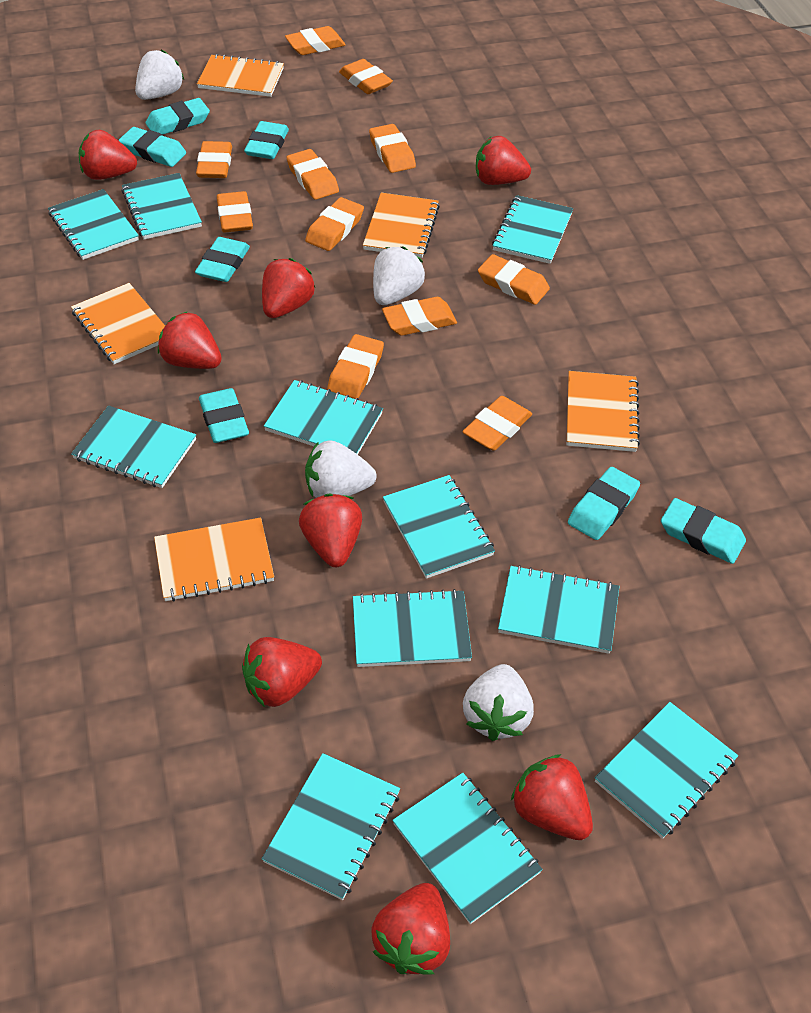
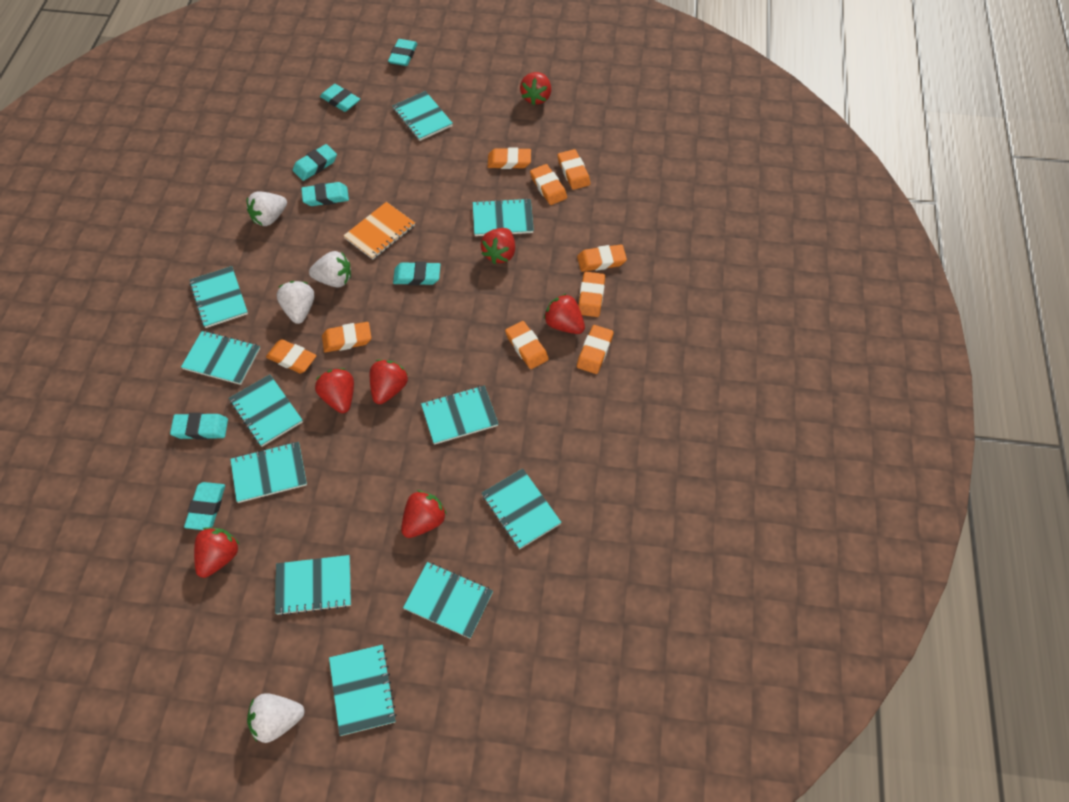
orange eraser: [196,141,232,178] [217,191,253,232] [285,26,346,55] [287,149,339,200] [305,197,364,251] [327,334,384,399] [339,59,393,94] [369,124,416,173] [382,297,457,336] [463,396,532,451] [478,254,550,305] = 11 -> [266,339,317,374] [322,322,371,352] [488,147,531,169] [505,321,549,369] [530,164,567,205] [558,149,590,190] [577,245,627,272] [577,325,613,374] [578,272,605,317] = 9
orange notebook: [71,283,165,364] [154,518,274,601] [197,54,284,97] [363,193,440,258] [567,371,640,452] = 5 -> [343,202,415,259] = 1
red strawberry: [79,130,137,180] [158,311,222,369] [242,637,322,707] [262,258,315,318] [299,494,362,567] [372,883,450,975] [476,136,531,185] [511,754,593,840] = 8 -> [194,527,239,578] [315,368,354,413] [370,360,408,404] [401,490,447,538] [481,228,515,264] [520,72,551,106] [544,293,585,334] = 7

